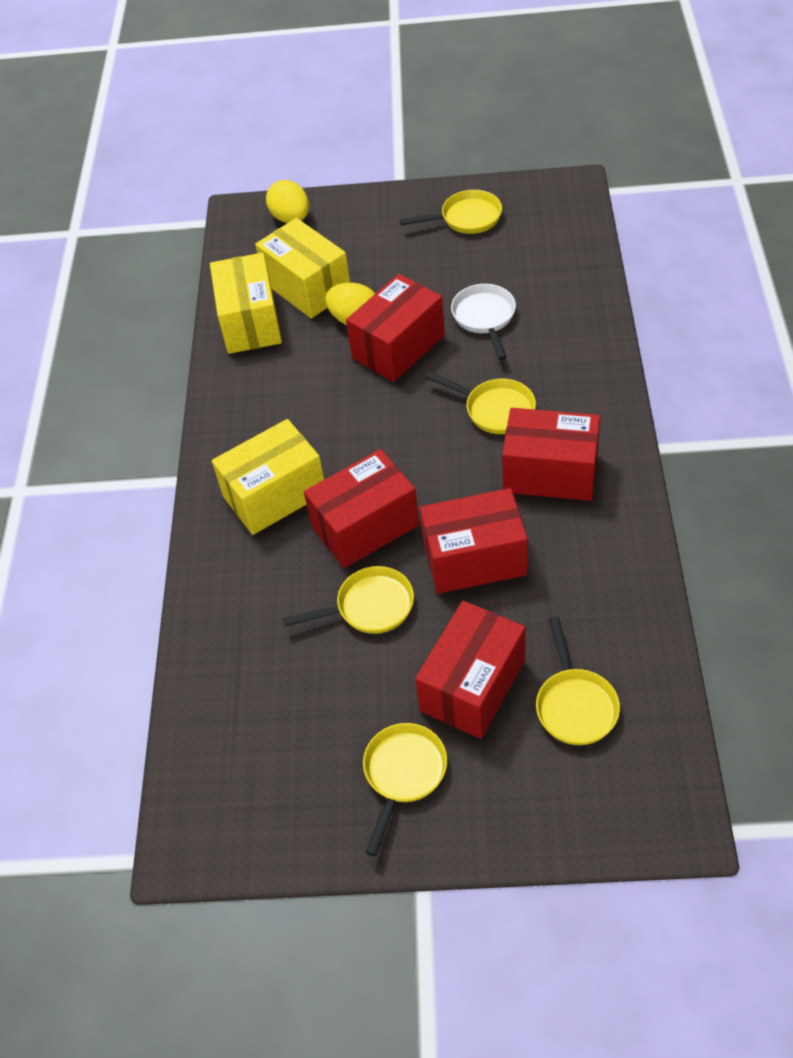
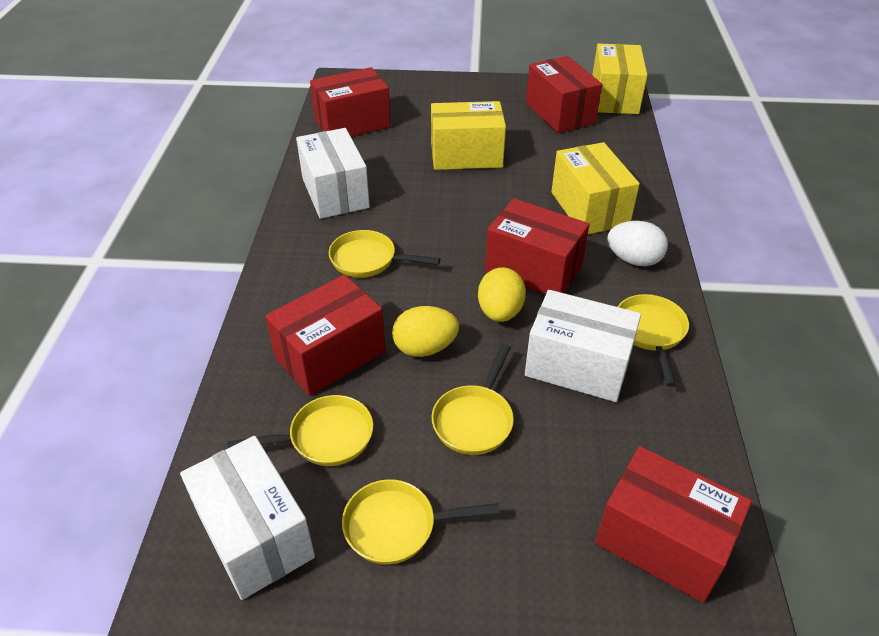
white box: none = 0 -> [180,436,315,600] [296,128,370,219] [525,290,641,402] = 3
white egg: none = 0 -> [607,221,668,266] = 1
white pan: [451,284,516,360] = 1 -> none = 0

